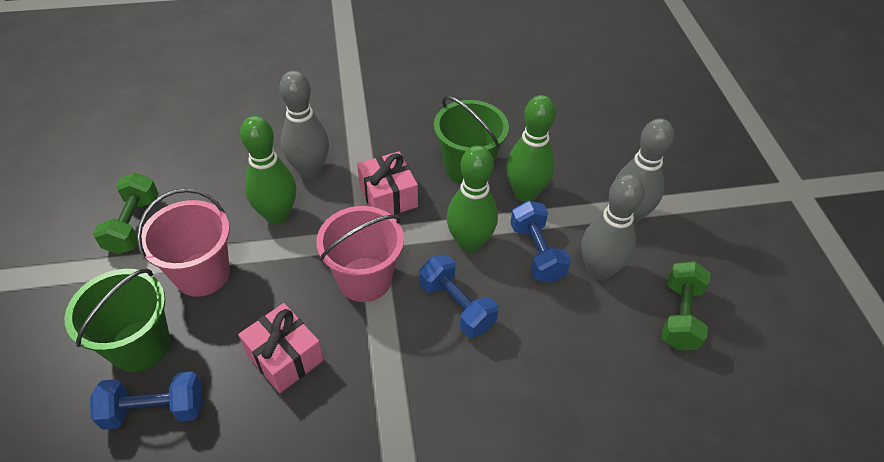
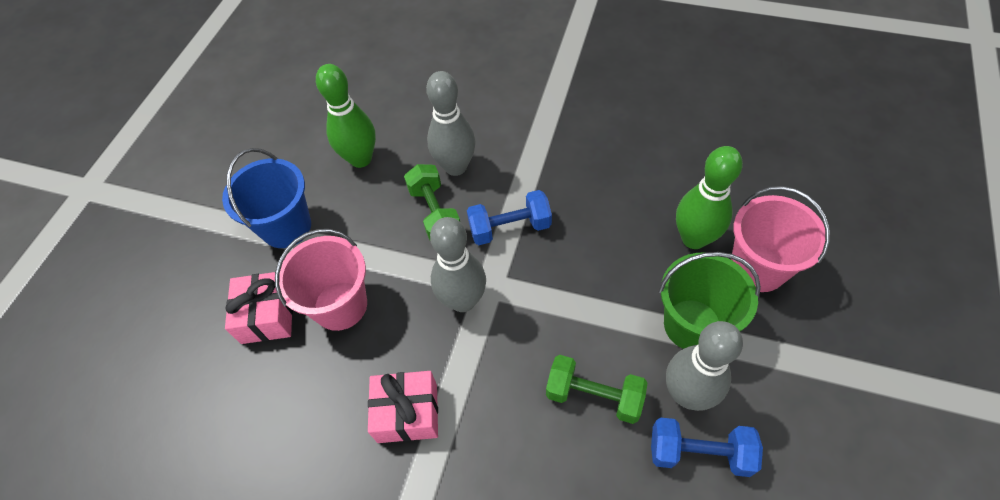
blue bucket: none = 0 -> [222,148,311,248] = 1
blue dumbbell: [90,371,203,430] [419,255,499,338] [510,201,571,283] = 3 -> [467,190,552,245] [651,418,763,477] = 2
green bowling pin: [240,116,296,224] [447,145,498,253] [506,95,556,202] = 3 -> [316,64,376,168] [676,146,743,249] = 2
green bucket: [65,268,170,372] [434,96,509,184] = 2 -> [659,252,761,349] = 1

